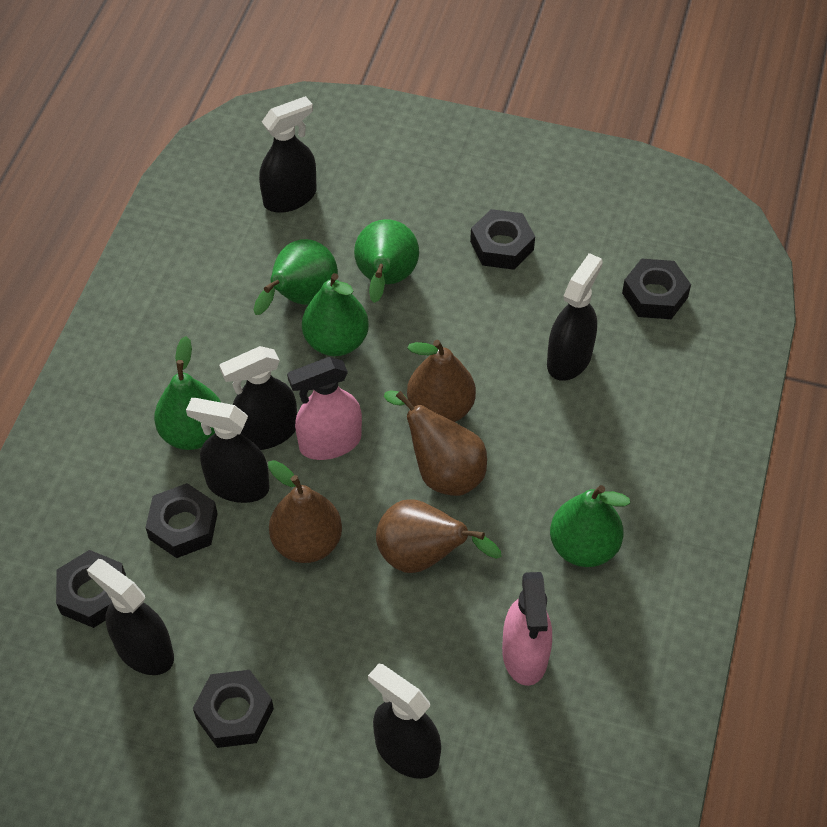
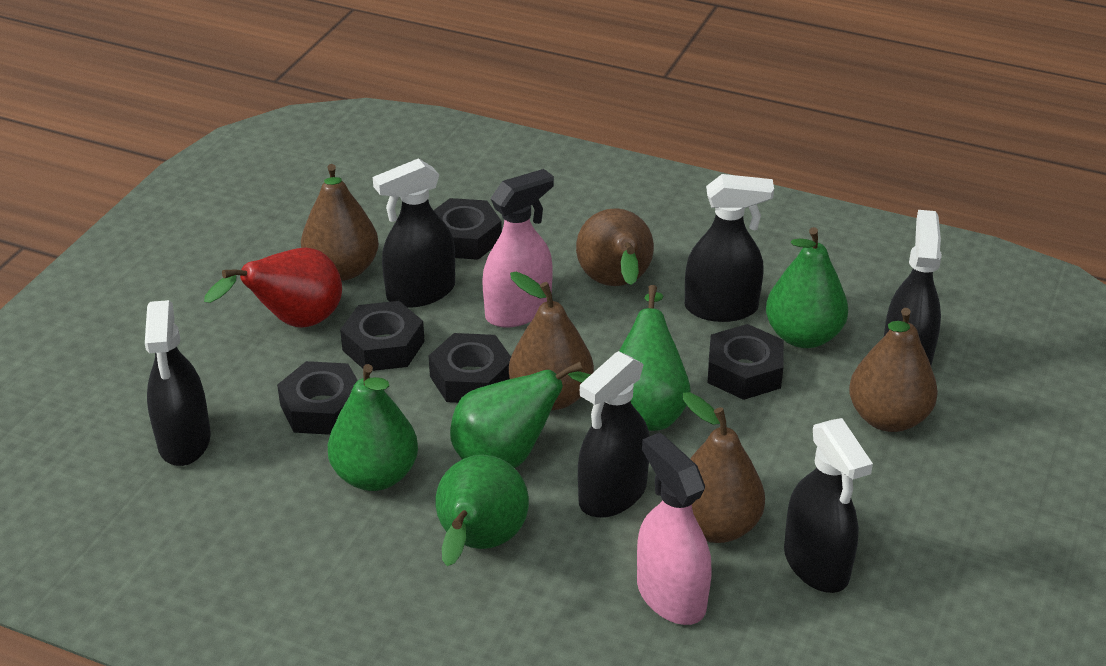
brown pear: [268,460,342,563] [376,499,502,573] [384,390,487,496] [407,340,476,422] = 4 -> [301,164,379,281] [509,272,594,410] [576,208,654,286] [683,392,765,543] [849,308,938,432] = 5
red pear: none = 0 -> [204,248,342,328] = 1

